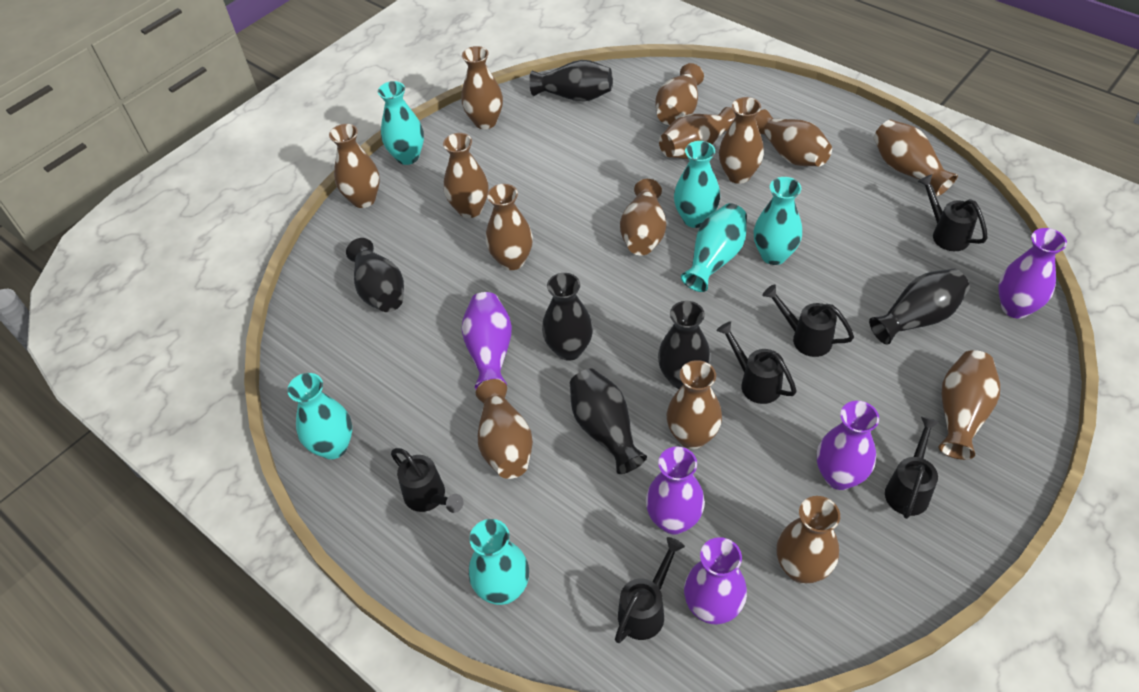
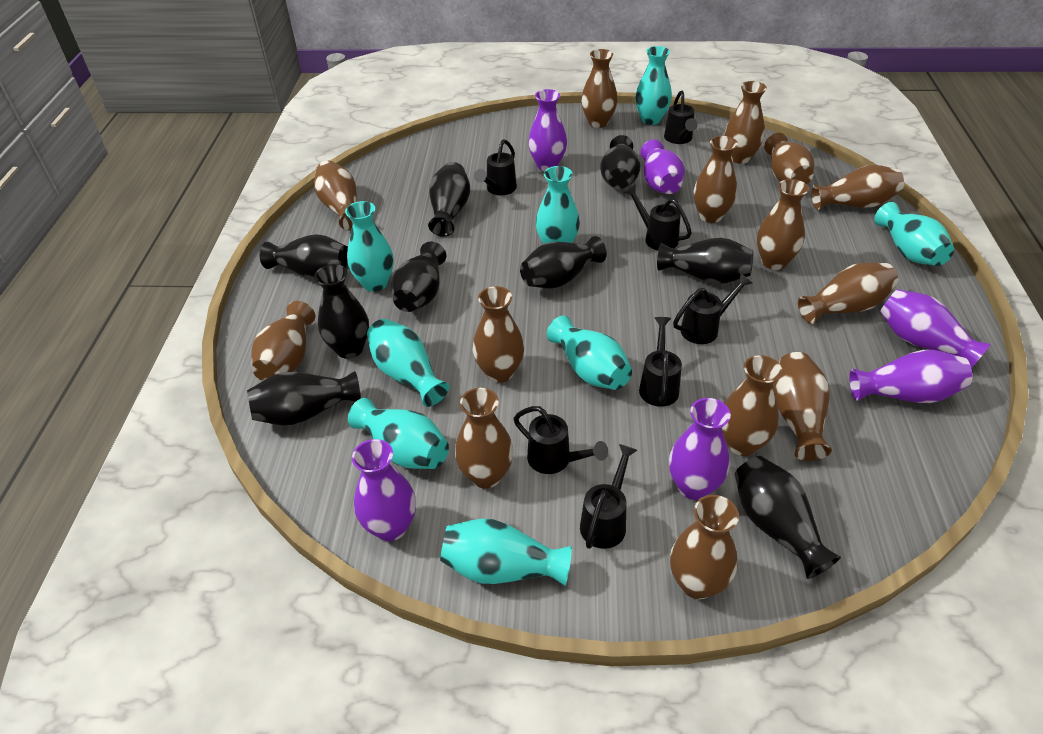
black vase: [346,238,404,312] [529,60,613,102] [542,273,593,361] [570,368,647,474] [658,301,711,389] [869,269,970,345] = 6 -> [247,371,361,426] [259,234,349,279] [314,264,369,359] [392,242,446,312] [428,162,470,237] [520,236,607,289] [600,135,640,189] [657,238,753,284] [735,456,841,579] = 9
black watering can: [391,448,464,513] [615,537,685,643] [716,321,797,404] [763,284,854,357] [885,417,939,519] [917,174,988,251] = 6 -> [474,140,517,195] [514,406,608,474] [580,444,637,549] [624,185,692,250] [639,317,682,407] [664,91,698,144] [673,273,753,344] = 7
purple vase: [462,292,512,389] [646,447,705,534] [684,537,747,625] [817,401,879,490] [998,228,1067,319] = 5 -> [352,439,416,541] [528,89,567,171] [641,140,685,194] [669,398,731,500] [849,350,972,403] [880,289,991,368] = 6
turquoise vase: [287,373,352,459] [378,81,424,165] [469,519,529,605] [674,141,720,228] [681,203,747,292] [754,177,802,265] = 6 -> [345,201,394,292] [348,398,449,469] [367,319,449,407] [440,519,572,586] [536,166,580,244] [547,316,632,390] [635,46,672,125] [874,202,954,266] = 8

